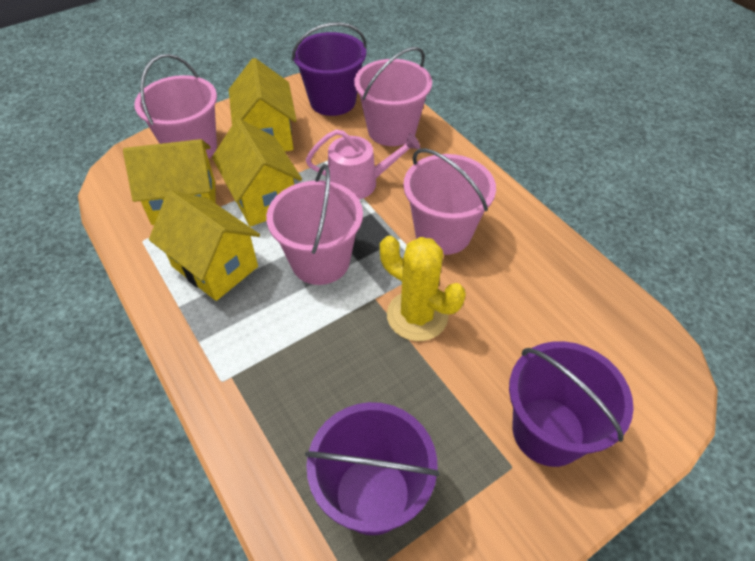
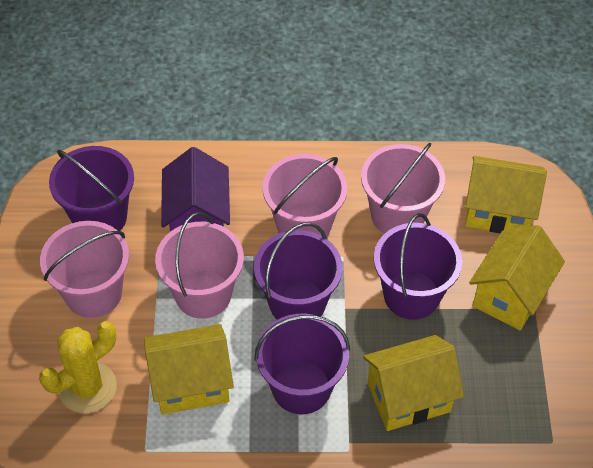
pink watering can: [306,129,420,200] = 1 -> none = 0
purple bucket: [292,22,367,116] [305,402,440,535] [509,341,634,467] = 3 -> [49,146,134,231] [254,222,342,320] [254,314,350,414] [374,213,462,320] = 4
purple house: none = 0 -> [161,147,230,232] = 1

